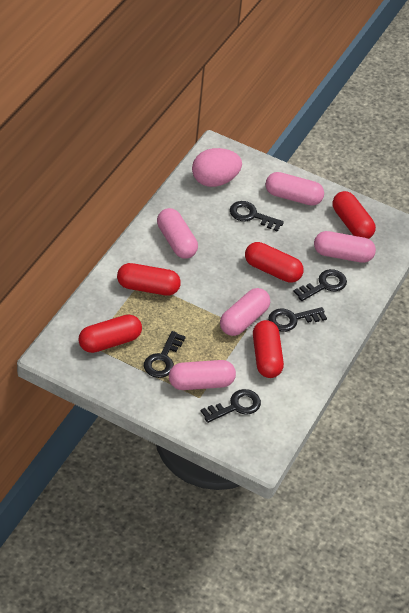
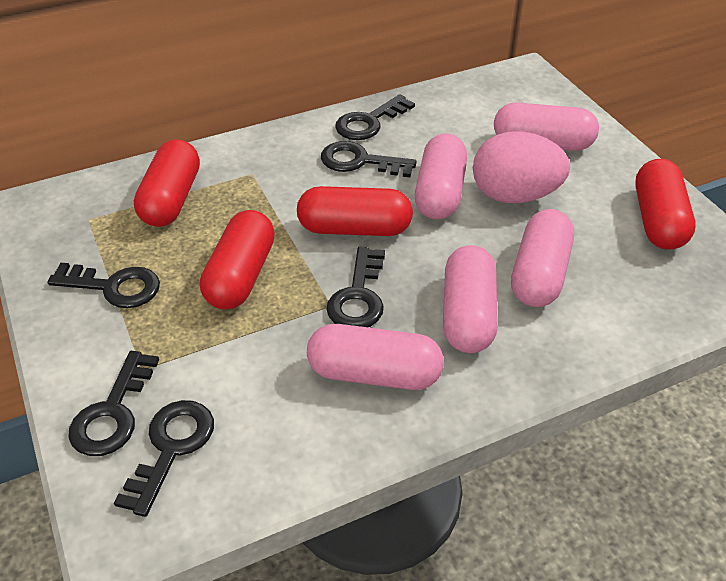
black key: [144,331,186,378] [201,389,261,423] [230,201,284,232] [268,307,327,332] [293,269,347,301] = 5 -> [47,262,160,308] [68,351,159,456] [114,400,214,517] [321,141,417,177] [326,247,385,327] [335,94,415,140] = 6
red capsule: [78,314,142,353] [117,263,181,296] [245,242,304,283] [253,320,284,378] [332,191,376,239] = 5 -> [134,139,200,227] [200,210,275,309] [297,186,413,236] [635,159,696,250] = 4

